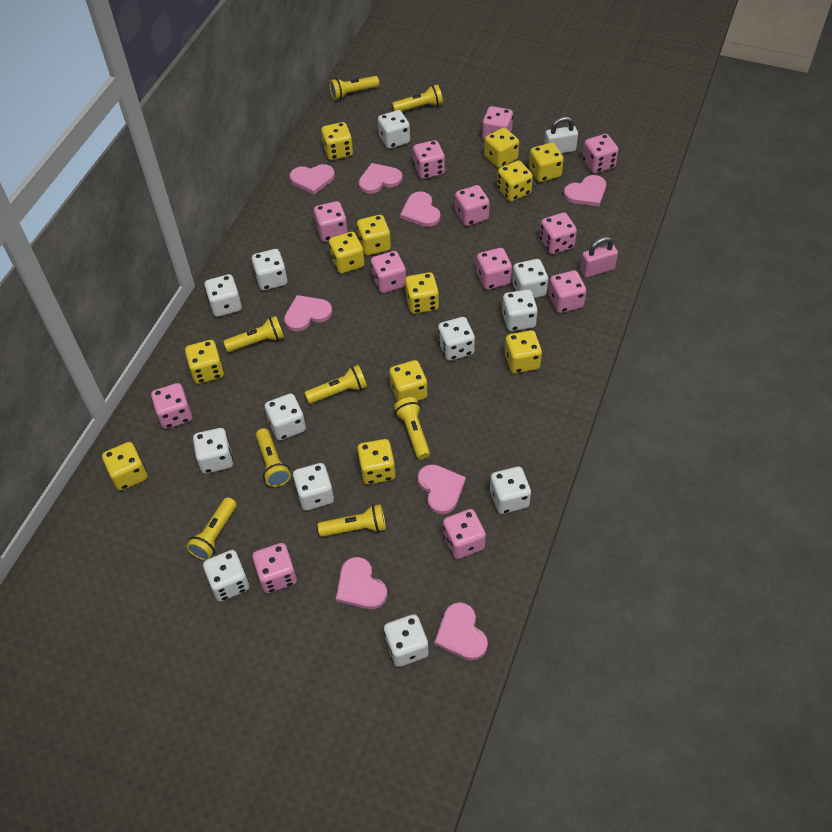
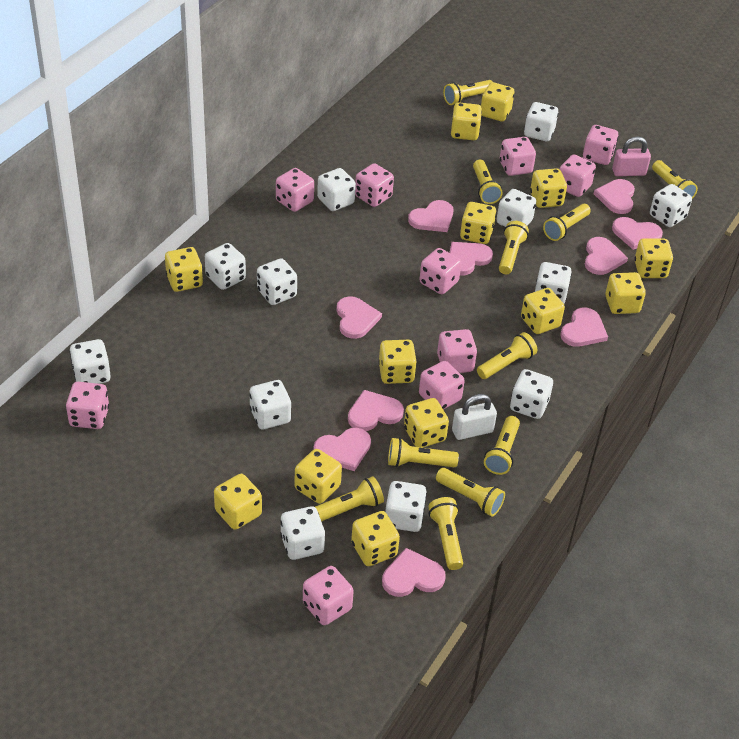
pink dice: [151,383,192,429] [252,543,297,593] [314,201,348,242] [371,251,406,293] [413,140,445,179] [443,509,486,559] [455,185,490,226] [476,248,512,290] [482,106,513,140] [540,213,577,254] [548,270,586,313] [583,134,618,173] = 12 -> [66,382,109,429] [276,168,314,212] [303,566,354,625] [355,163,394,207] [419,361,465,410] [420,248,461,294] [437,329,477,373] [500,137,536,176] [560,154,596,197] [583,125,618,165] = 10
pink heart: [284,295,332,332] [290,164,335,194] [336,557,387,609] [359,163,403,194] [400,191,441,227] [417,464,466,514] [434,602,488,661] [564,175,606,206] = 8 -> [314,428,371,471] [336,296,382,339] [348,390,404,431] [382,548,446,597] [408,200,454,232] [449,242,493,275] [560,308,608,347] [585,237,628,275] [594,179,635,214] [612,217,663,250] = 10
yellow dice: [102,442,147,491] [185,340,224,384] [321,122,353,160] [329,232,365,274] [357,215,391,256] [357,439,395,485] [389,360,428,402] [405,272,439,314] [484,128,519,168] [497,160,533,202] [505,330,542,373] [529,143,564,182] = 12 -> [165,247,203,292] [214,474,262,530] [294,449,342,504] [351,511,400,566] [379,340,417,384] [404,398,449,448] [451,102,482,140] [460,202,496,244] [481,82,515,121] [521,288,565,334] [530,168,567,208] [605,272,646,314] [634,238,673,278] = 13
yellow flashlight: [186,497,237,560] [223,316,284,352] [256,428,291,487] [304,365,367,404] [318,504,386,537] [329,76,379,100] [392,84,443,112] [394,397,430,460] = 8 -> [315,476,384,522] [388,438,459,467] [428,497,463,570] [436,468,505,516] [443,80,493,105] [473,160,503,204] [477,332,537,379] [484,416,520,475] [499,221,529,274] [543,204,591,241] [652,160,698,199] = 11

